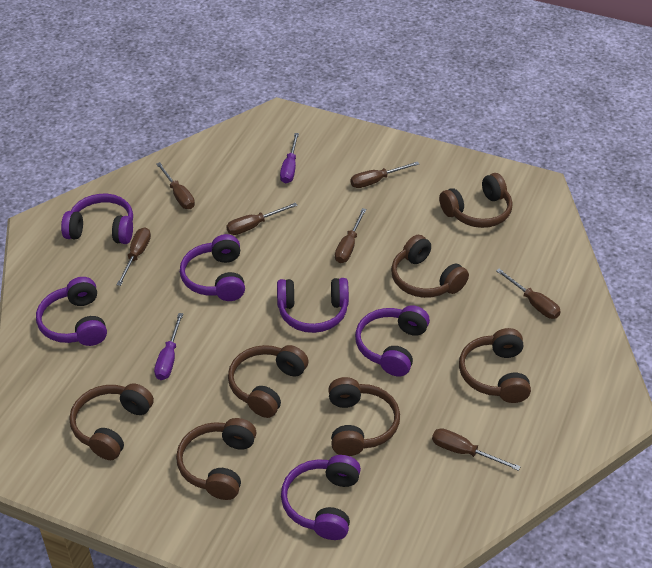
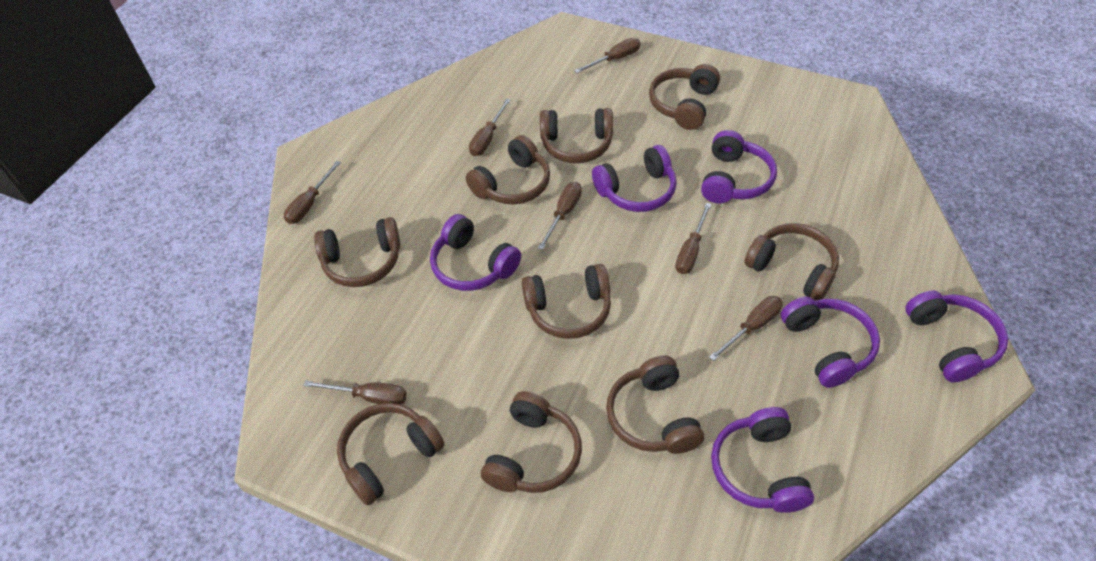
brown headphones: [69,383,154,460] [176,418,256,500] [228,345,308,418] [328,377,400,456] [391,235,469,298] [439,173,513,228] [459,328,531,403] = 7 -> [314,217,400,287] [337,403,445,506] [466,135,550,204] [481,391,582,493] [522,264,611,339] [540,108,613,163] [606,356,704,454] [649,64,720,130] [744,223,839,300] = 9
purple screwdriver: [154,313,183,380] [280,133,299,183] = 2 -> none = 0

